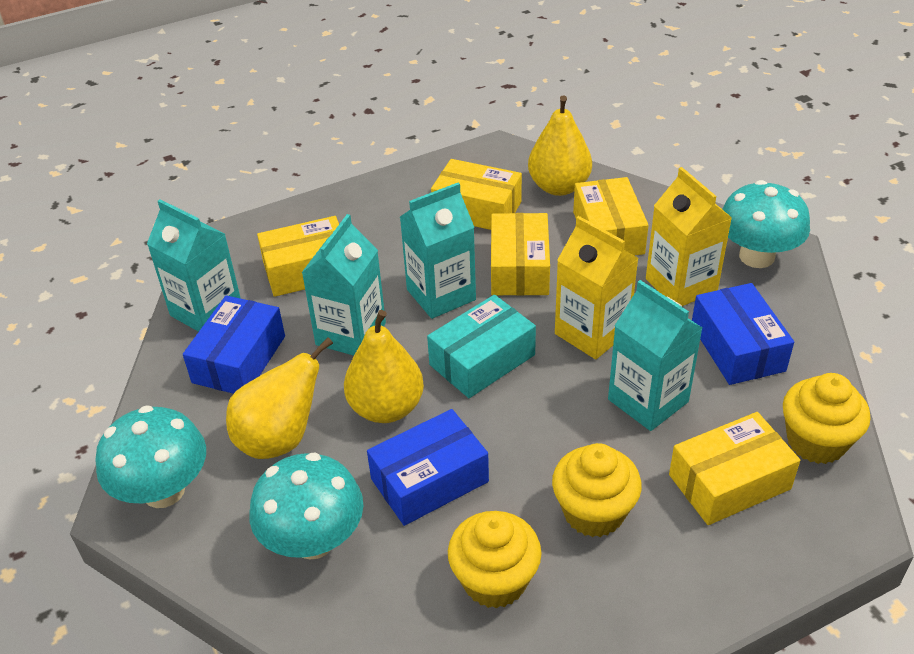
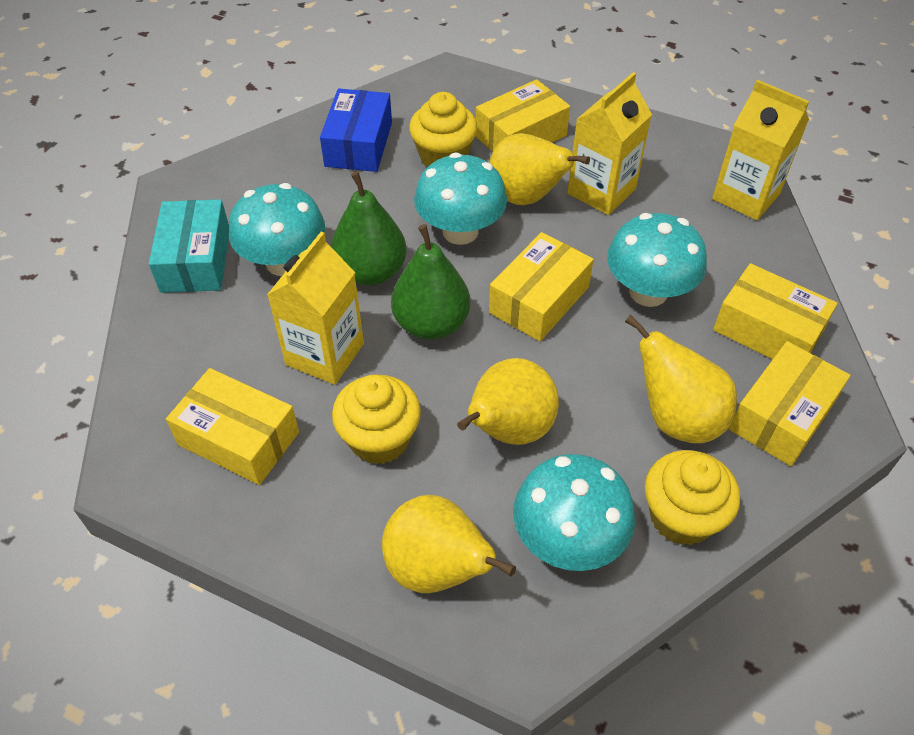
blue box: [183,295,285,394] [367,409,489,526] [692,283,794,385] = 3 -> [320,88,392,172] = 1
green pear: none = 0 -> [331,171,406,286] [391,224,470,340] = 2
turquoise carton: [147,199,241,332] [302,214,386,356] [400,182,476,319] [608,280,702,431] = 4 -> none = 0
turquoise mushroom: [95,405,206,508] [249,453,363,560] [722,180,810,268] = 3 -> [229,183,325,276] [414,153,507,245] [513,454,635,571] [607,213,707,307] = 4
yellow carton: [555,216,638,359] [646,167,732,306] = 2 -> [267,232,364,385] [567,72,652,215] [712,80,809,220] = 3
yellow pear: [226,337,333,459] [344,310,424,423] [528,95,592,196] = 3 -> [382,495,516,593] [457,358,559,445] [489,133,590,205] [625,315,737,443] = 4

